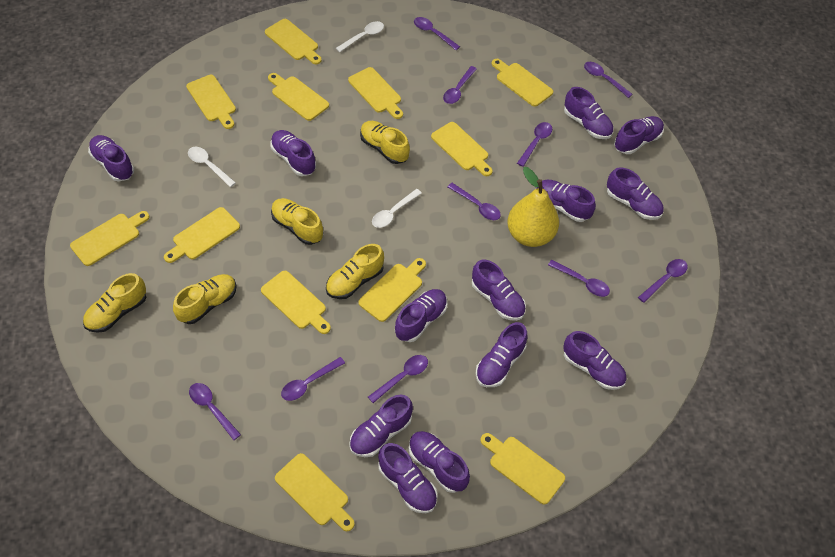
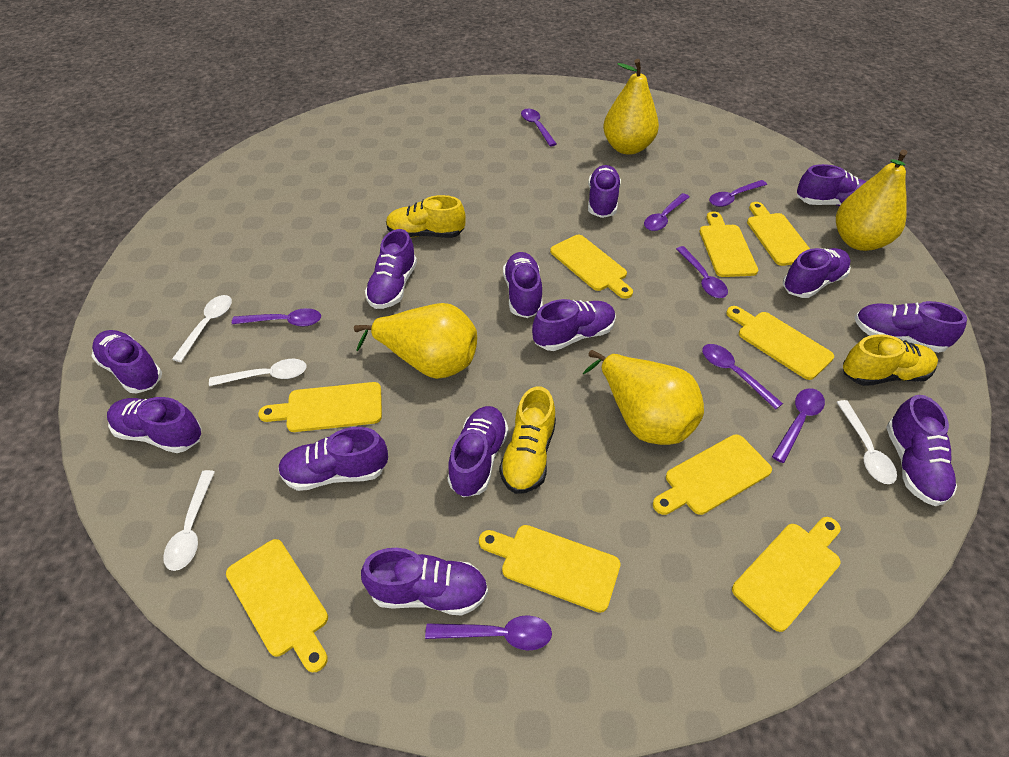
purple spoon: [189,383,241,440] [281,357,345,401] [368,355,428,403] [414,17,460,50] [443,66,477,104] [448,183,501,220] [517,122,552,167] [548,260,610,297] [584,62,633,98] [638,259,688,303] = 10 -> [232,308,321,327] [425,615,552,651] [521,109,557,146] [644,193,689,231] [676,246,728,298] [702,344,783,410] [709,180,767,207] [772,388,825,463] = 8
white spoon: [188,147,236,187] [336,21,384,52] [372,189,422,228] = 3 -> [163,470,215,571] [172,295,232,362] [209,359,307,386] [836,400,897,484] = 4
yellow cutting board: [70,211,149,266] [164,207,240,263] [186,75,236,129] [261,271,331,334] [265,19,322,64] [268,73,329,121] [275,453,355,531] [348,67,403,119] [358,258,426,322] [431,122,493,176] [480,433,565,505] [492,59,553,107] = 12 -> [226,539,328,672] [258,382,382,432] [479,525,621,613] [550,235,633,299] [653,434,772,515] [700,211,758,277] [726,306,834,380] [732,517,841,632] [747,202,810,266] = 9
yellow pear: [507,167,559,247] = 1 -> [354,303,477,379] [583,350,704,445] [603,59,659,155] [836,150,908,251] = 4
yellow shoe: [83,273,146,333] [173,274,237,324] [271,198,323,245] [326,244,384,299] [360,121,410,164] = 5 -> [386,195,466,238] [499,386,556,494] [843,334,938,386] = 3

